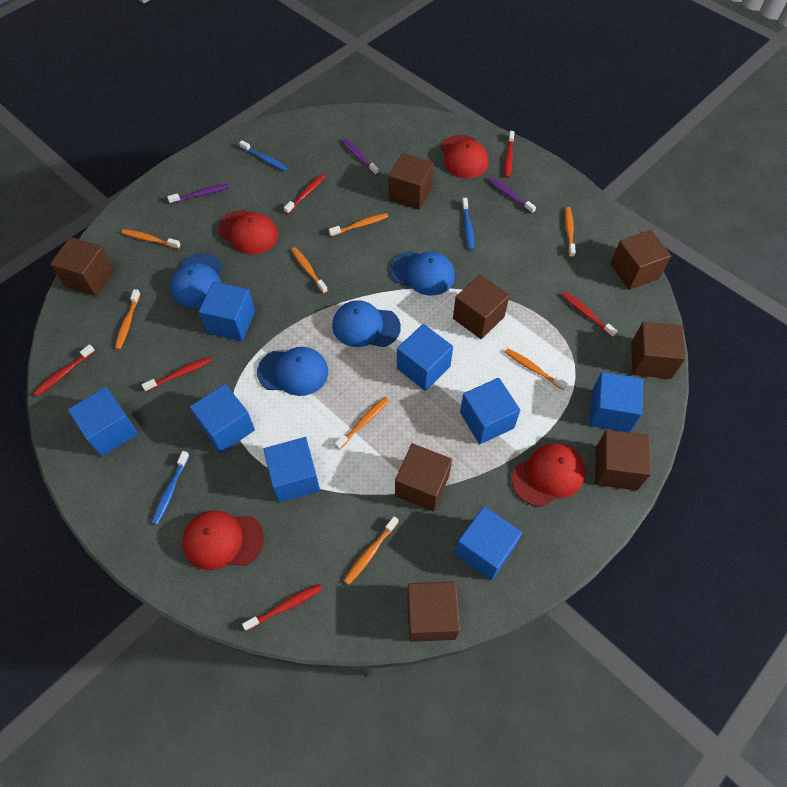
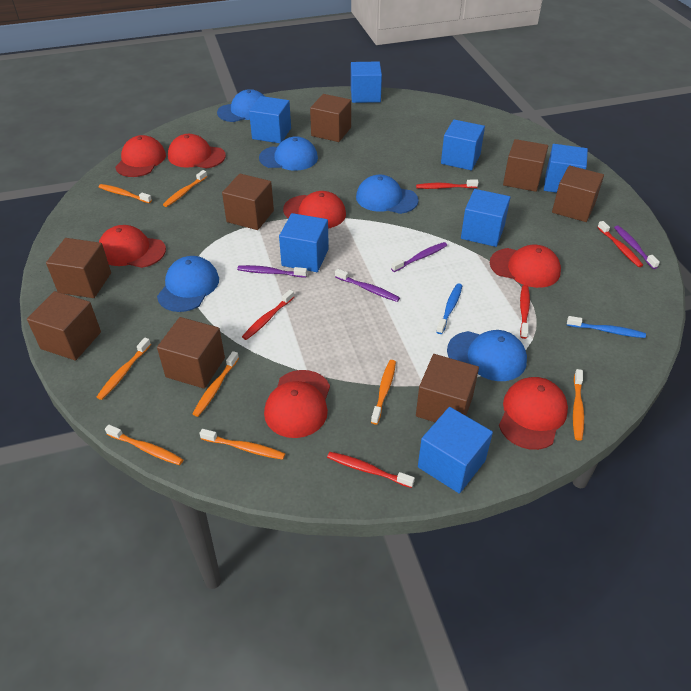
blue cap: [171,253,222,307] [257,347,328,396] [332,300,401,347] [390,251,455,295] = 4 -> [157,256,219,312] [217,89,265,122] [259,136,318,171] [356,174,419,214] [447,330,527,381] = 5
blue cube: [68,387,138,456] [190,384,255,453] [199,282,255,341] [264,437,320,502] [397,324,453,391] [455,506,522,580] [460,378,520,444] [589,372,643,432] = 8 -> [249,96,291,143] [279,213,329,272] [351,61,382,103] [418,407,493,493] [441,120,485,170] [461,189,510,247] [544,144,588,193] = 7
blue toothbrush: [152,451,190,525] [239,140,288,171] [462,198,474,250] = 3 -> [436,283,462,334] [567,316,646,338] = 2
purple toothbrush: [167,184,229,204] [342,138,379,175] [488,177,536,214] = 3 -> [237,265,307,278] [335,269,400,302] [391,242,447,272] [614,225,660,269] = 4
red cap: [183,510,264,570] [218,210,278,255] [440,135,489,179] [512,443,585,507] = 4 -> [99,225,166,268] [115,135,166,177] [168,134,226,169] [264,370,330,438] [283,191,346,228] [490,245,561,288] [499,377,568,450] = 7
red toothbrush: [33,344,95,396] [142,356,212,392] [242,584,322,631] [284,174,326,214] [504,131,515,178] [562,292,617,337] = 6 -> [242,290,294,340] [327,452,415,488] [416,180,478,189] [520,285,530,339] [597,221,643,267] = 5

